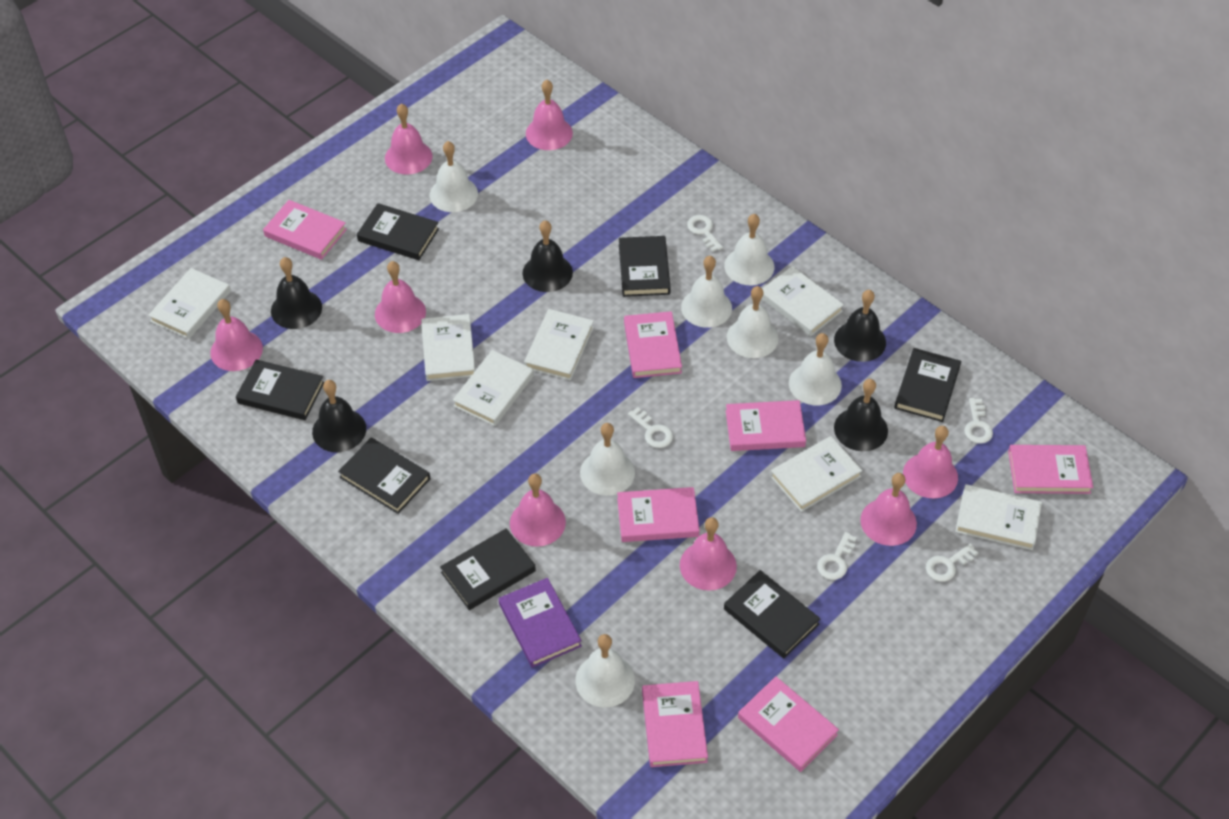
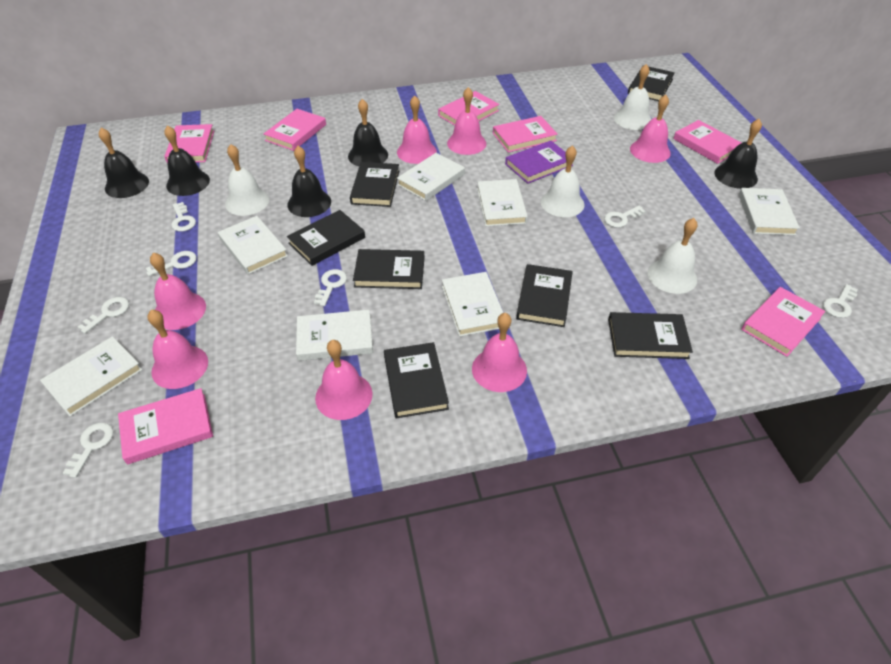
pink bell: [210,299,263,371] [375,261,426,333] [385,104,432,175] [510,474,566,547] [526,80,573,150] [680,517,737,591] [860,473,917,546] [903,426,958,499] = 8 -> [148,310,208,389] [150,253,206,330] [315,340,373,420] [397,95,437,164] [447,87,486,155] [472,313,527,392] [630,95,671,163] = 7
white bell: [430,141,478,212] [575,634,635,707] [580,423,635,496] [681,256,732,328] [724,214,774,285] [727,286,778,358] [789,333,842,405] = 7 -> [225,144,269,216] [541,145,584,217] [614,64,651,130] [648,218,698,294] = 4
white key: [628,407,673,448] [687,215,723,252] [817,532,857,580] [926,544,978,582] [964,398,993,444] = 5 -> [63,423,114,478] [78,297,129,334] [146,251,197,276] [171,202,196,232] [314,269,347,306] [604,206,646,228] [823,284,858,318] = 7

